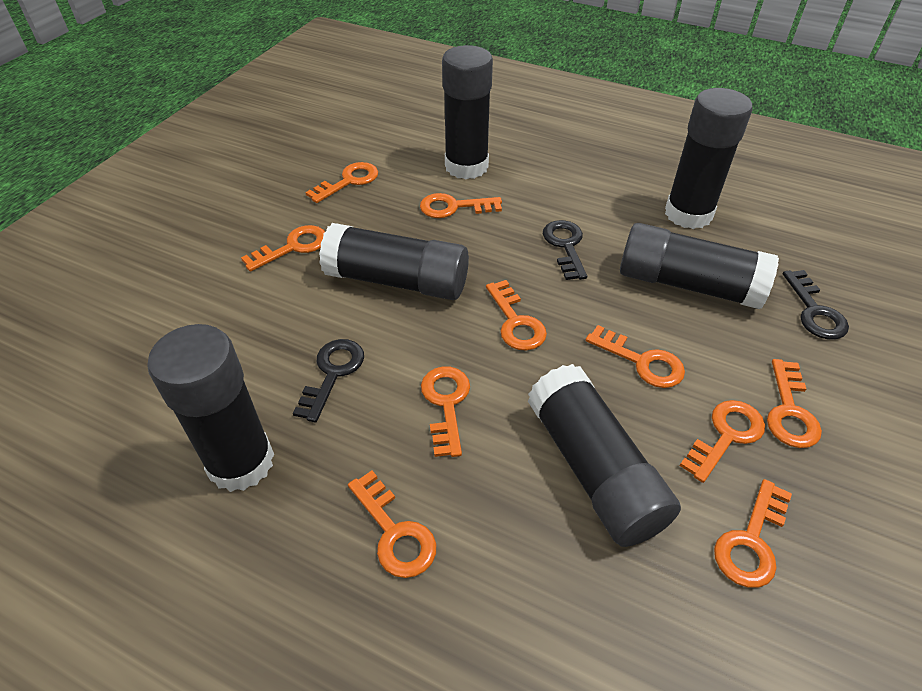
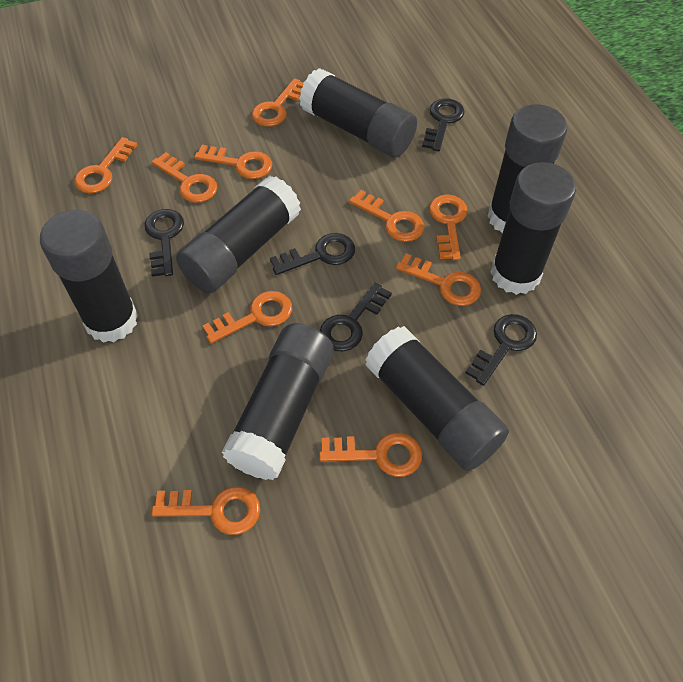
black glue stick: [147,324,274,492] [319,223,469,300] [442,45,493,179] [528,364,681,547] [620,223,779,309] [665,88,752,229] = 6 -> [40,210,138,343] [176,176,301,293] [222,323,334,480] [299,68,417,157] [365,326,509,471] [487,104,567,234] [490,162,576,295] = 7
black key: [293,339,364,422] [543,220,587,280] [783,270,849,340] = 3 -> [144,209,184,277] [270,233,355,275] [320,283,392,351] [422,98,465,151] [465,314,537,386] = 5

